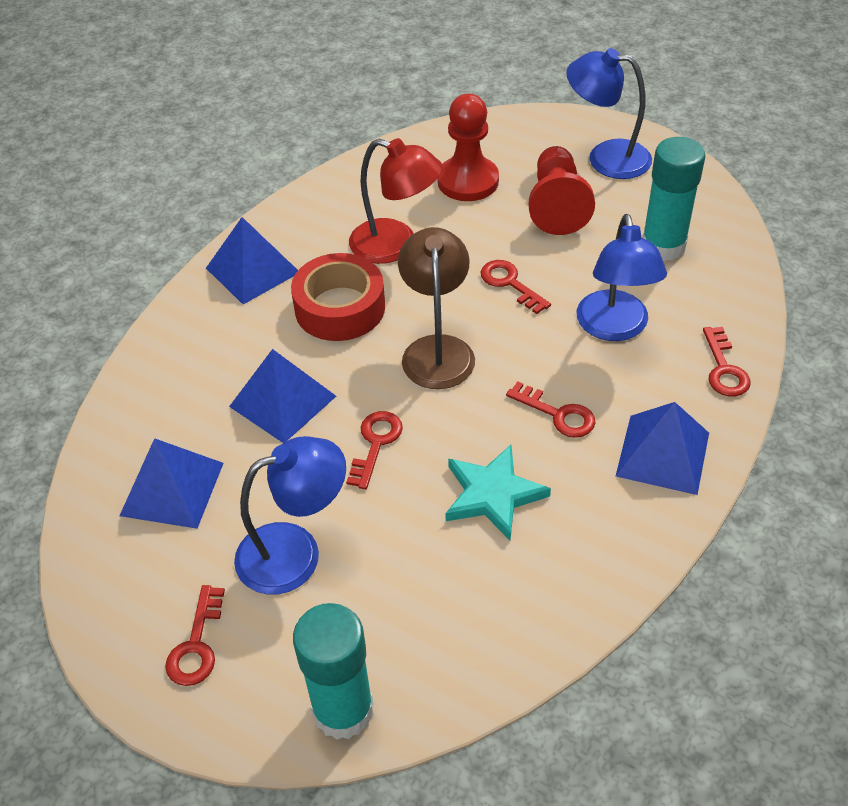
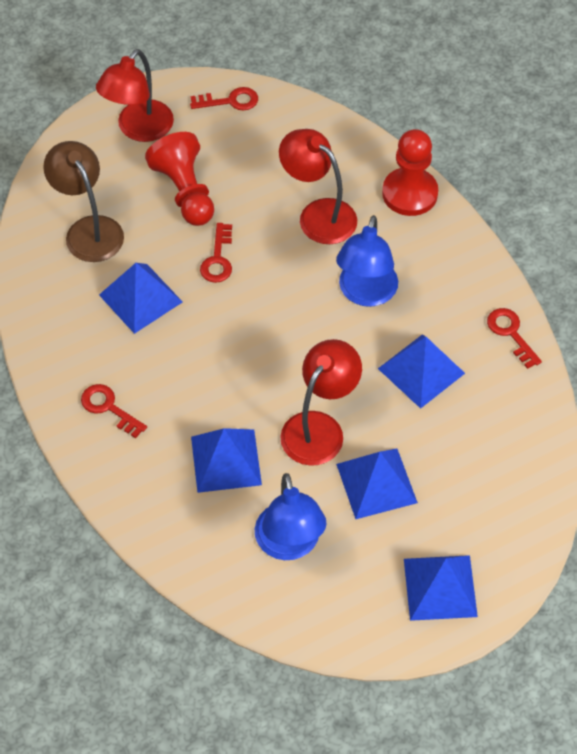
blue lamp: [234,436,346,595] [566,48,652,179] [577,214,667,341] = 3 -> [255,473,327,560] [336,215,398,307] = 2
blue pyramid: [120,438,223,529] [206,217,298,304] [229,349,336,443] [616,402,709,495] = 4 -> [99,263,183,334] [191,428,262,493] [336,449,418,519] [378,334,465,409] [404,555,478,621] = 5
red key: [165,585,225,686] [346,411,403,489] [481,260,551,314] [506,381,595,438] [703,327,750,396] = 5 -> [81,384,147,438] [190,87,258,111] [200,223,232,283] [487,308,542,369] = 4
red lamp: [349,138,443,264] = 1 -> [96,49,174,142] [279,129,357,244] [280,339,362,466] = 3
red tape: [291,253,385,341] = 1 -> none = 0
turquoise glue stick: [293,603,373,740] [642,137,705,261] = 2 -> none = 0
turquoise star: [445,445,551,540] = 1 -> none = 0

